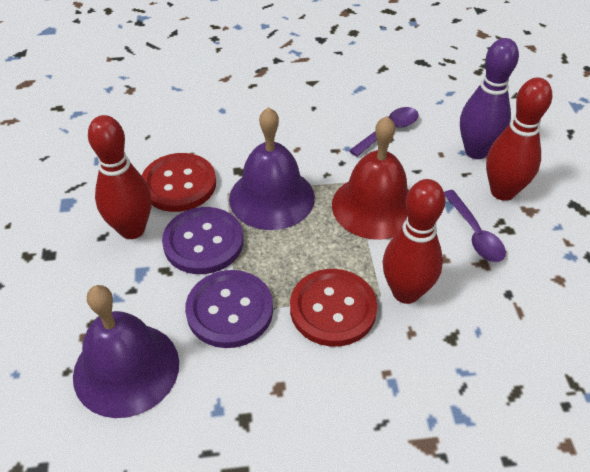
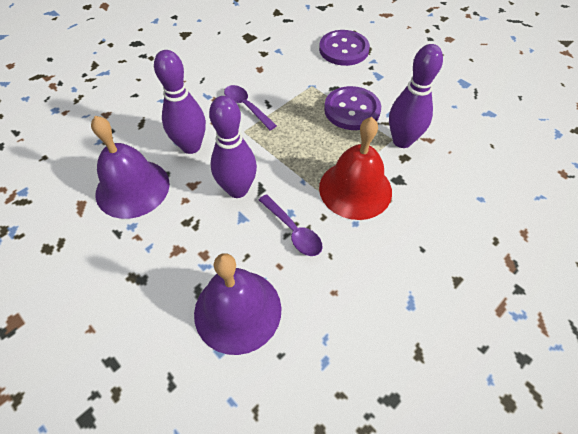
purple bowling pin: [460,38,519,159] = 1 -> [154,50,206,154] [209,96,257,198] [389,44,443,148] = 3
red bowling pin: [88,115,152,239] [382,179,446,304] [486,78,552,201] = 3 -> none = 0
red button: [142,153,216,212] [290,269,377,347] = 2 -> none = 0

